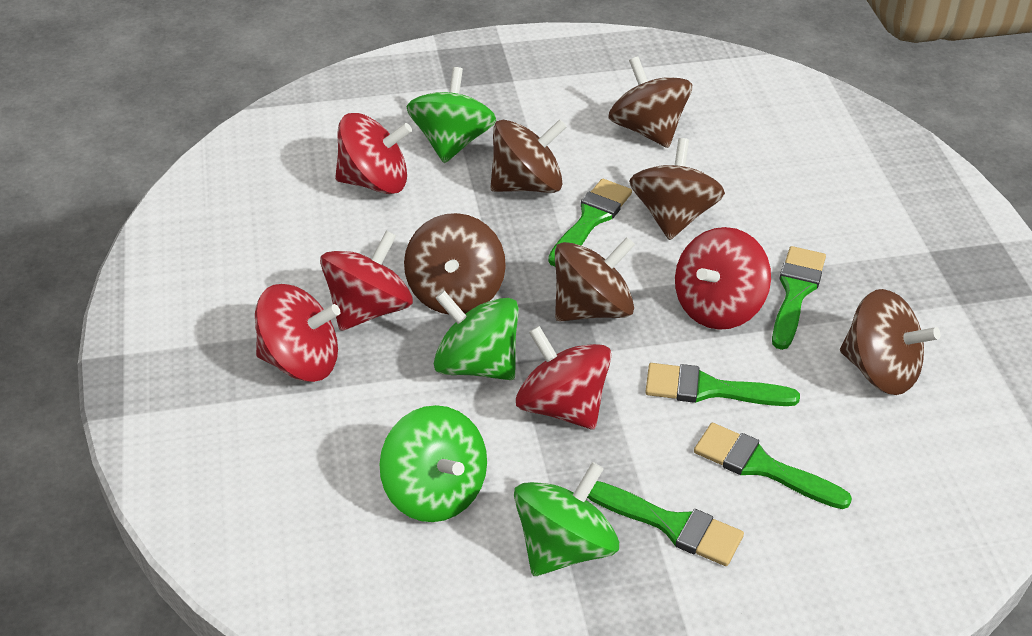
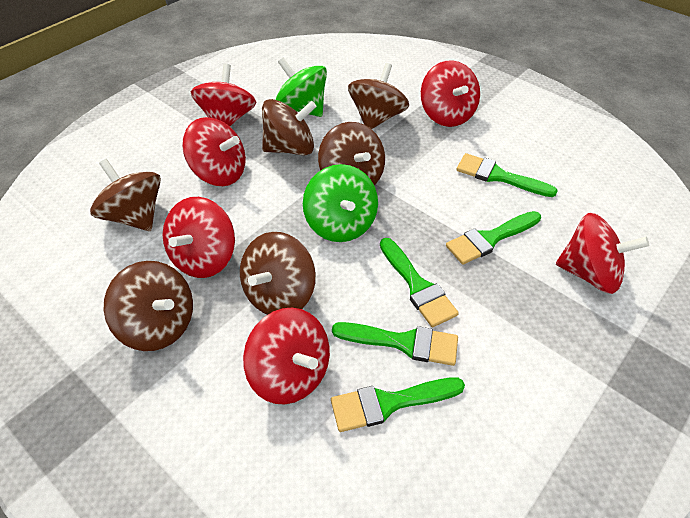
green spinning top: [379,405,487,522] [406,67,496,163] [434,291,519,380] [514,462,619,576] = 4 -> [276,58,327,117] [303,164,378,242] = 2
red spinning top: [255,284,340,382] [320,230,413,331] [335,113,412,194] [516,326,612,430] [675,227,771,330] = 5 -> [163,197,235,278] [182,117,246,186] [191,64,256,126] [243,308,330,404] [421,60,480,127] [556,213,649,294] = 6

